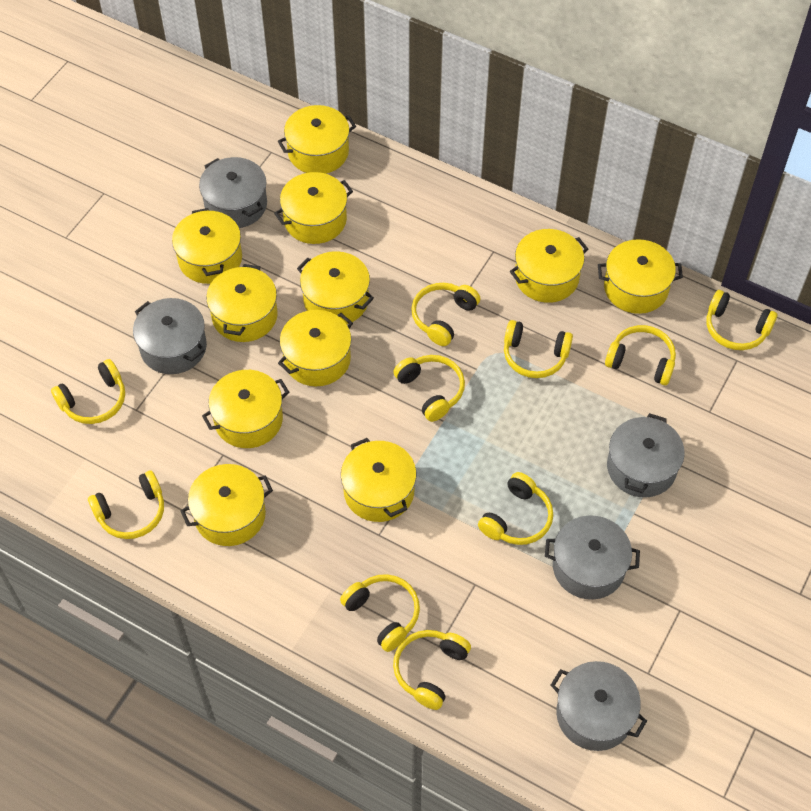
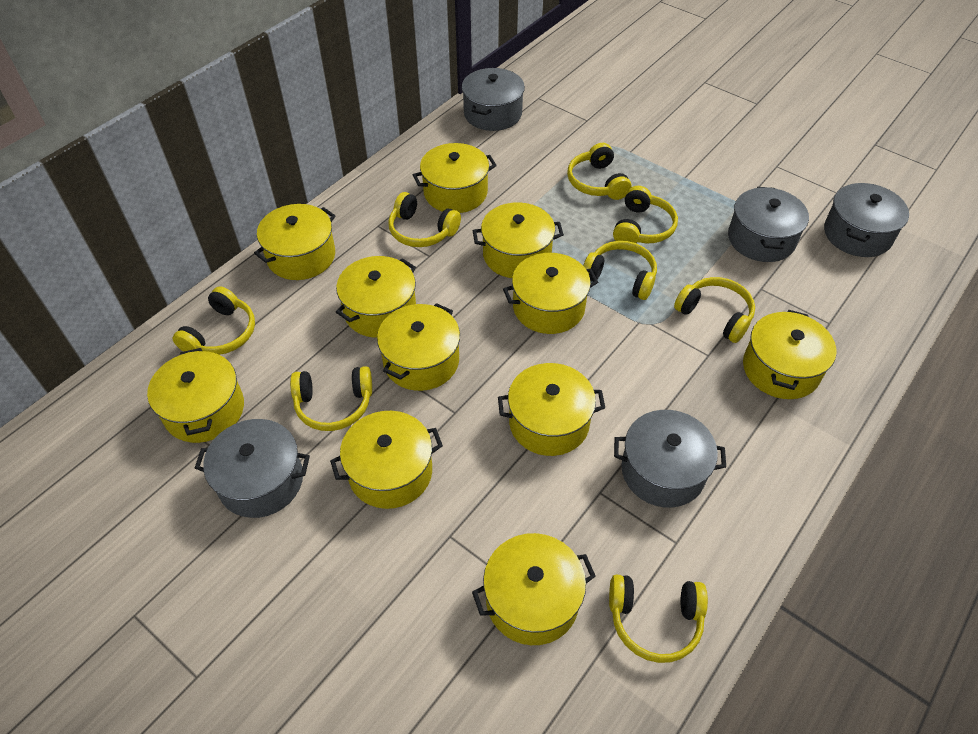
yellow headphones: [51,359,125,424] [88,471,164,539] [340,574,420,652] [393,355,465,422] [393,630,471,710] [411,283,480,346] [478,472,553,545] [504,320,573,378] [605,325,676,386] [706,290,778,350] = 10 -> [173,286,255,355] [290,366,372,431] [388,192,461,247] [567,143,632,200] [583,241,657,300] [609,575,708,663] [613,186,678,243] [674,277,755,343] = 8

